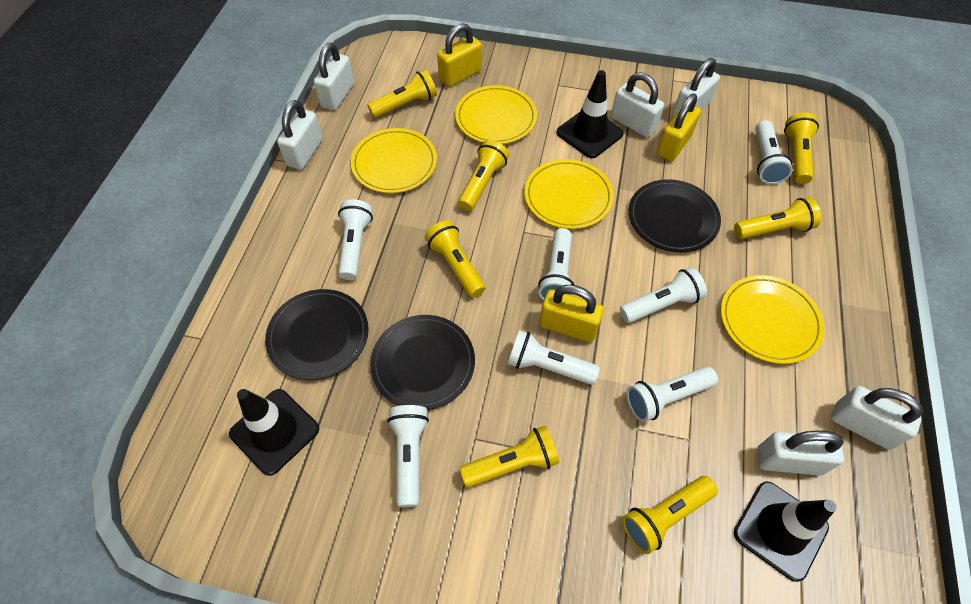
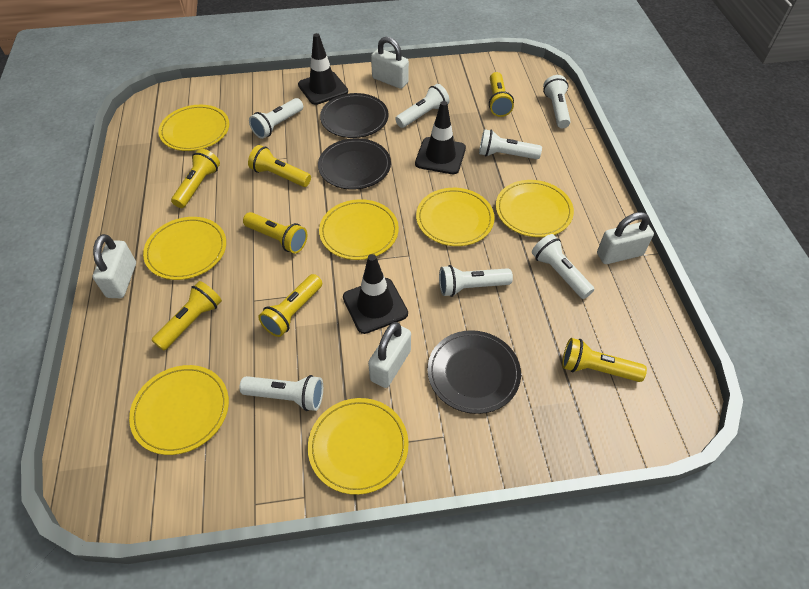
white padlock: [277,100,323,170] [314,43,354,110] [611,72,664,137] [673,58,720,117] [757,431,844,476] [831,386,923,450] = 6 -> [93,234,136,298] [368,322,411,388] [371,37,409,89] [597,212,654,264] = 4
yellow padlock: [437,23,482,87] [540,285,604,342] [657,94,701,161] = 3 -> none = 0
yellow plate: [351,128,437,193] [455,85,537,144] [524,159,614,229] [721,275,824,364] = 4 -> [129,365,229,455] [143,217,226,280] [158,105,229,151] [308,398,408,495] [319,199,399,260] [416,188,495,246] [496,180,574,237] = 7

